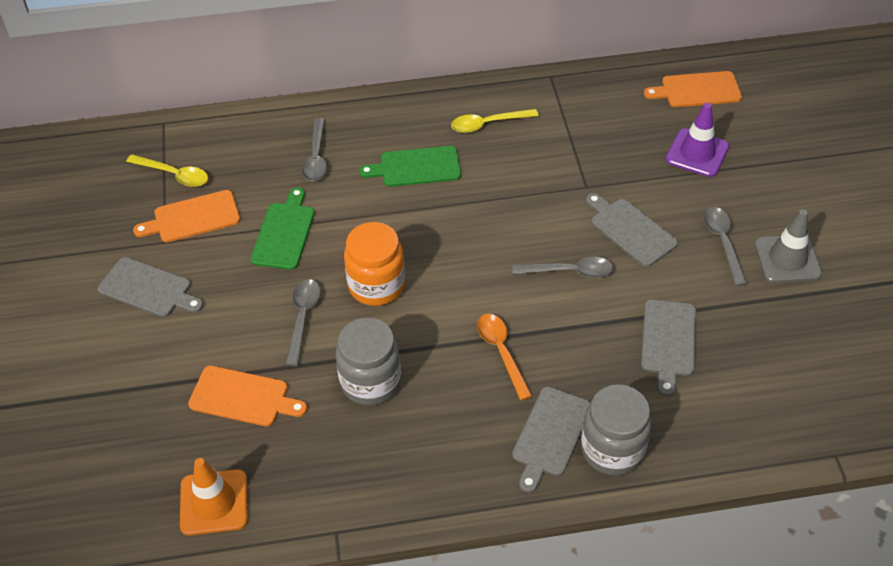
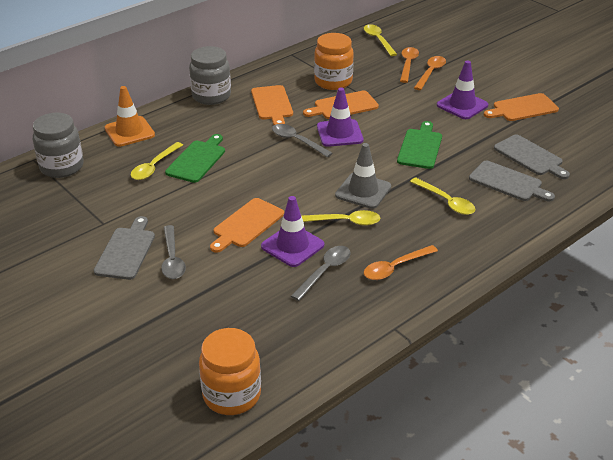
grey cutting board: [98,257,203,317] [512,387,590,493] [586,193,678,267] [641,299,696,396] = 4 -> [94,216,155,280] [469,161,555,201] [494,134,570,179] = 3
grey spoon: [286,279,321,366] [302,118,327,181] [512,256,613,278] [703,207,747,286] = 4 -> [161,225,186,279] [272,124,333,157] [291,246,351,301] = 3
orange cutting board: [133,190,240,242] [188,366,307,426] [644,71,742,107] = 3 -> [210,198,284,253] [251,85,293,125] [303,90,379,119] [484,93,559,121] = 4
orange jar: [344,222,405,306] = 1 -> [199,328,261,415] [314,33,354,90] = 2
orange spoon: [477,314,532,401] = 1 -> [364,245,438,280] [400,47,419,83] [414,56,446,90] = 3
purple traffic cone: [665,103,729,177] = 1 -> [261,196,324,267] [317,88,364,147] [437,61,488,119] = 3
yellow spoon: [126,154,208,187] [451,109,539,133] = 2 -> [131,142,183,180] [302,210,380,226] [364,24,397,56] [410,177,475,215] = 4

